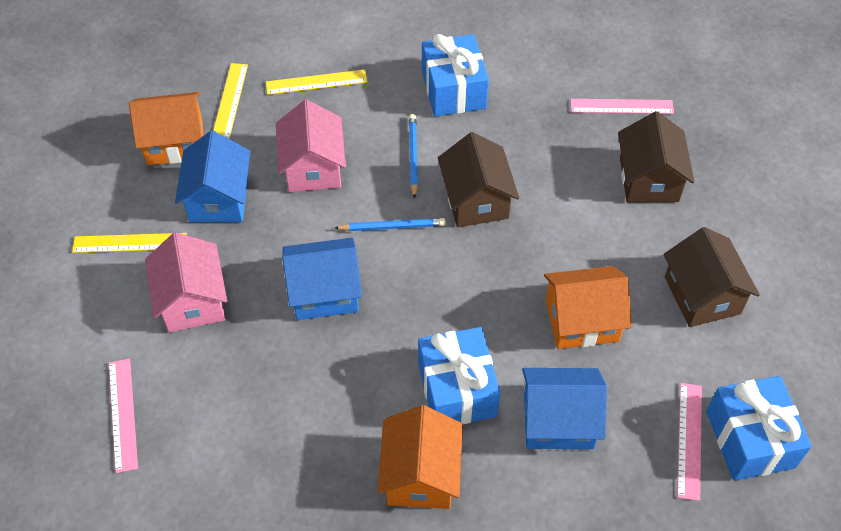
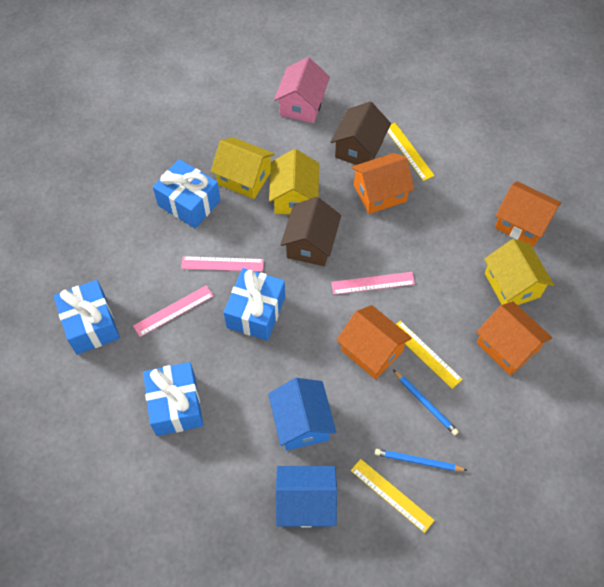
blue gift: [418,327,500,424] [422,34,489,117] [706,376,812,481] = 3 -> [53,280,120,355] [143,362,203,436] [153,159,220,228] [223,268,285,341] = 4
blue house: [175,131,251,222] [282,238,362,320] [522,368,607,449] = 3 -> [268,378,336,450] [276,466,337,528] = 2
brown house: [438,132,519,227] [618,111,694,203] [663,227,760,327] = 3 -> [280,197,341,266] [331,102,391,165] = 2
orange house: [129,92,203,165] [377,405,463,509] [544,266,632,349] = 3 -> [336,305,412,379] [351,153,414,214] [476,301,552,375] [495,181,561,247] = 4
pink house: [145,232,227,333] [276,100,346,192] = 2 -> [274,57,330,123] = 1
yellow house: none = 0 -> [211,137,275,199] [269,149,319,214] [484,239,554,305] = 3

